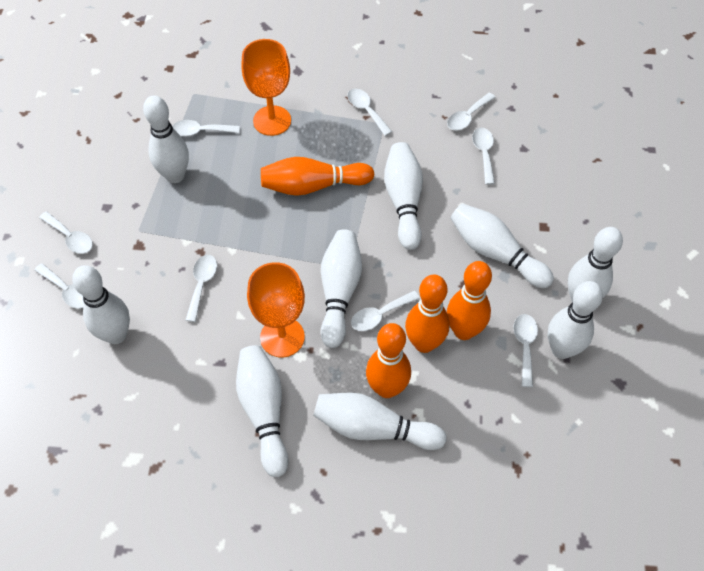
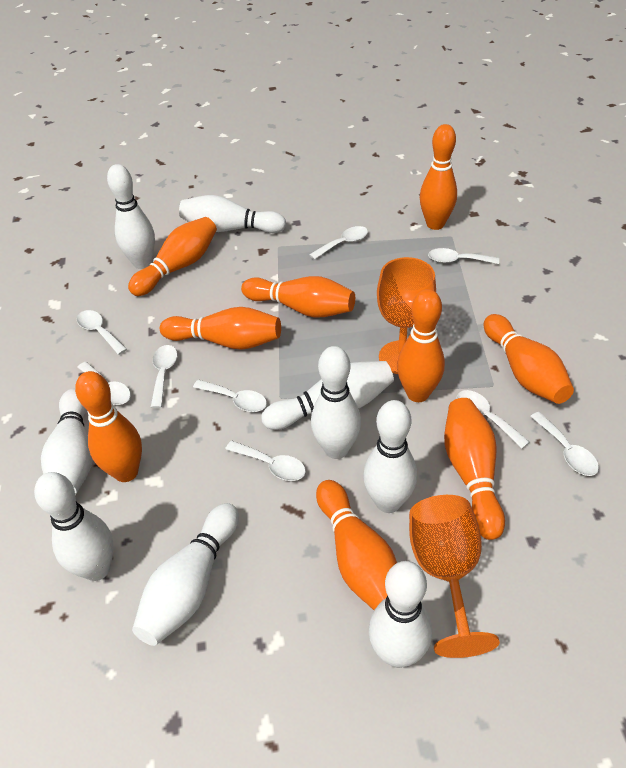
orange bowling pin: [261,157,374,196] [366,323,411,398] [405,275,450,353] [447,261,492,340] = 4 -> [75,371,142,482] [128,217,217,296] [160,307,281,350] [241,276,355,318] [316,480,397,610] [397,289,445,402] [420,124,457,230] [444,398,505,540] [484,314,574,404] = 9

